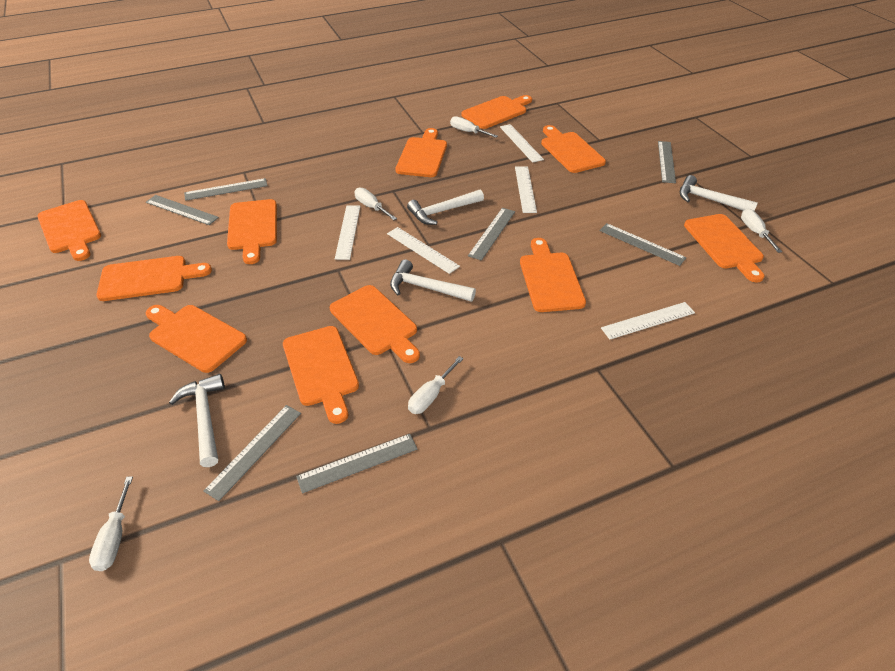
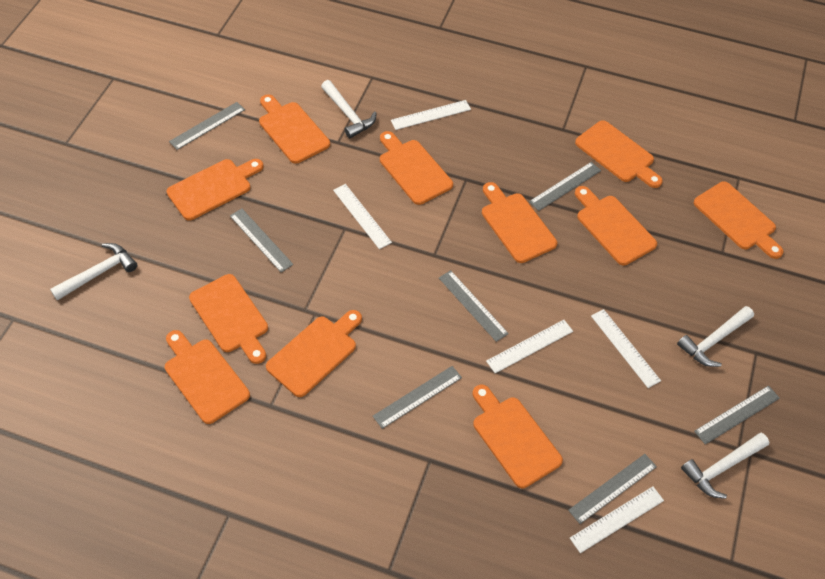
white screwdriver: [89,476,133,571] [355,187,397,220] [408,356,464,414] [450,116,498,138] [741,209,782,253] = 5 -> none = 0

